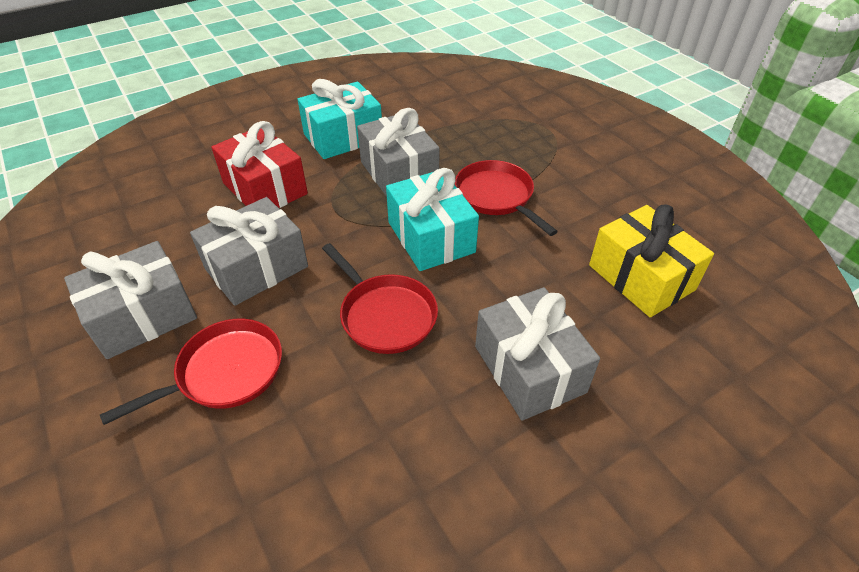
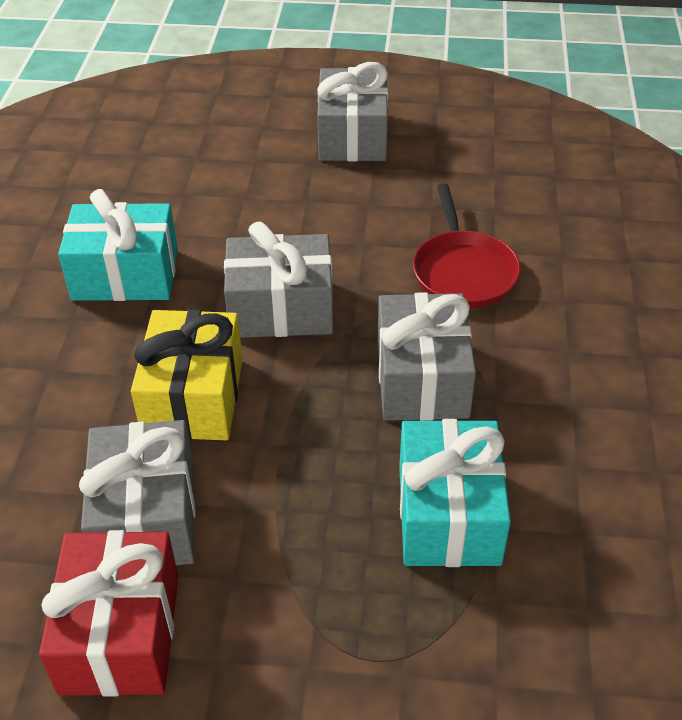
red pan: [100,319,282,425] [322,243,438,354] [455,160,558,236] = 3 -> [413,183,520,308] = 1

